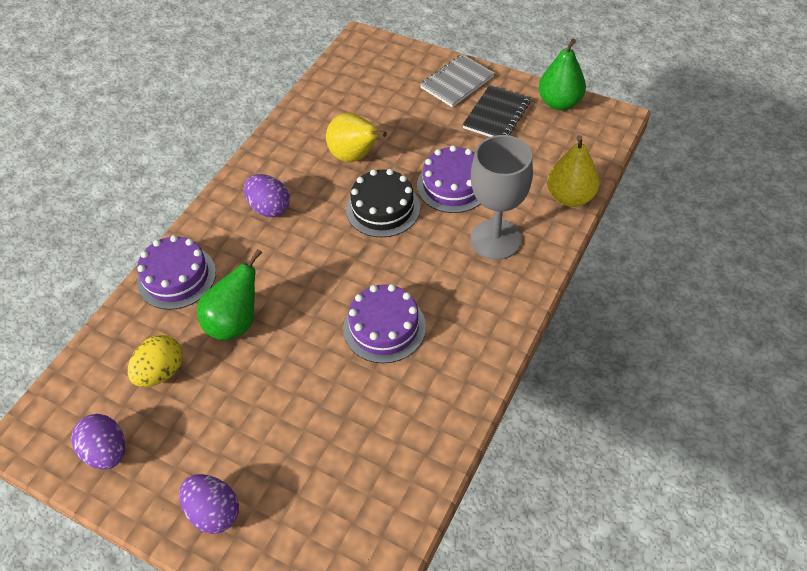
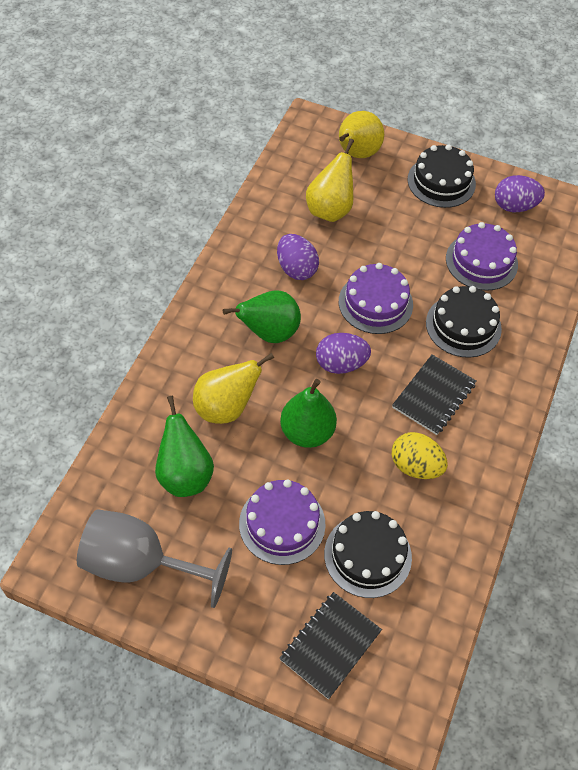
black cake: [346,169,420,238] = 1 -> [324,511,412,598] [408,144,476,208] [426,286,502,358] = 3
black notebook: [462,85,531,137] = 1 -> [279,592,382,699] [392,354,476,435] = 2
green pear: [197,249,262,341] [539,39,586,110] = 2 -> [155,396,214,497] [223,290,301,343] [280,379,337,448] = 3
grey notebook: [420,54,495,107] = 1 -> none = 0
yellow pear: [326,113,387,162] [547,135,599,207] = 2 -> [193,353,274,424] [306,139,354,222] [339,111,384,158] = 3

